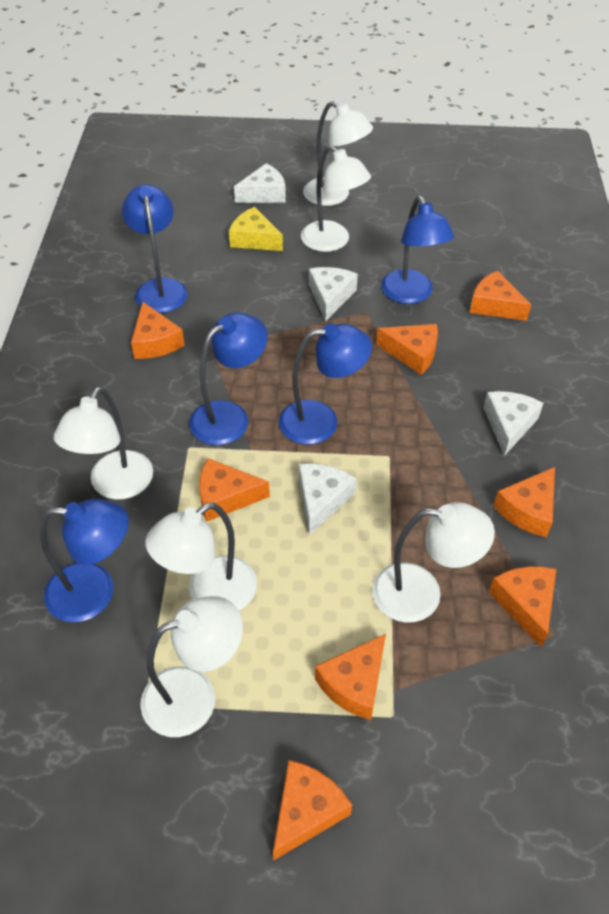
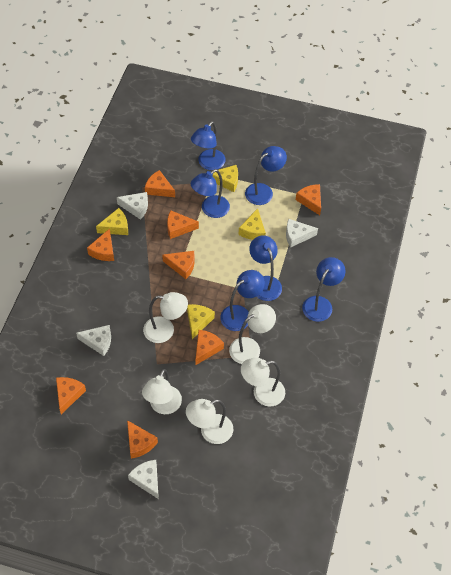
blue lamp: [40,499,129,623] [122,185,187,313] [189,312,268,445] [279,323,372,445] [381,196,454,304] = 5 -> [191,121,226,170] [191,169,230,218] [220,270,265,331] [245,146,287,205] [249,235,282,301] [302,257,345,322] = 6
white lamp: [54,387,153,499] [140,596,243,737] [145,502,257,611] [301,145,371,252] [303,101,373,206] [372,502,495,623] = 6 -> [142,369,182,414] [143,292,188,343] [186,399,233,444] [229,304,276,364] [241,358,285,406] = 5
yellow cheese: [229,207,283,251] = 1 -> [96,208,128,235] [187,304,215,339] [213,165,238,192] [239,208,266,240] = 4

